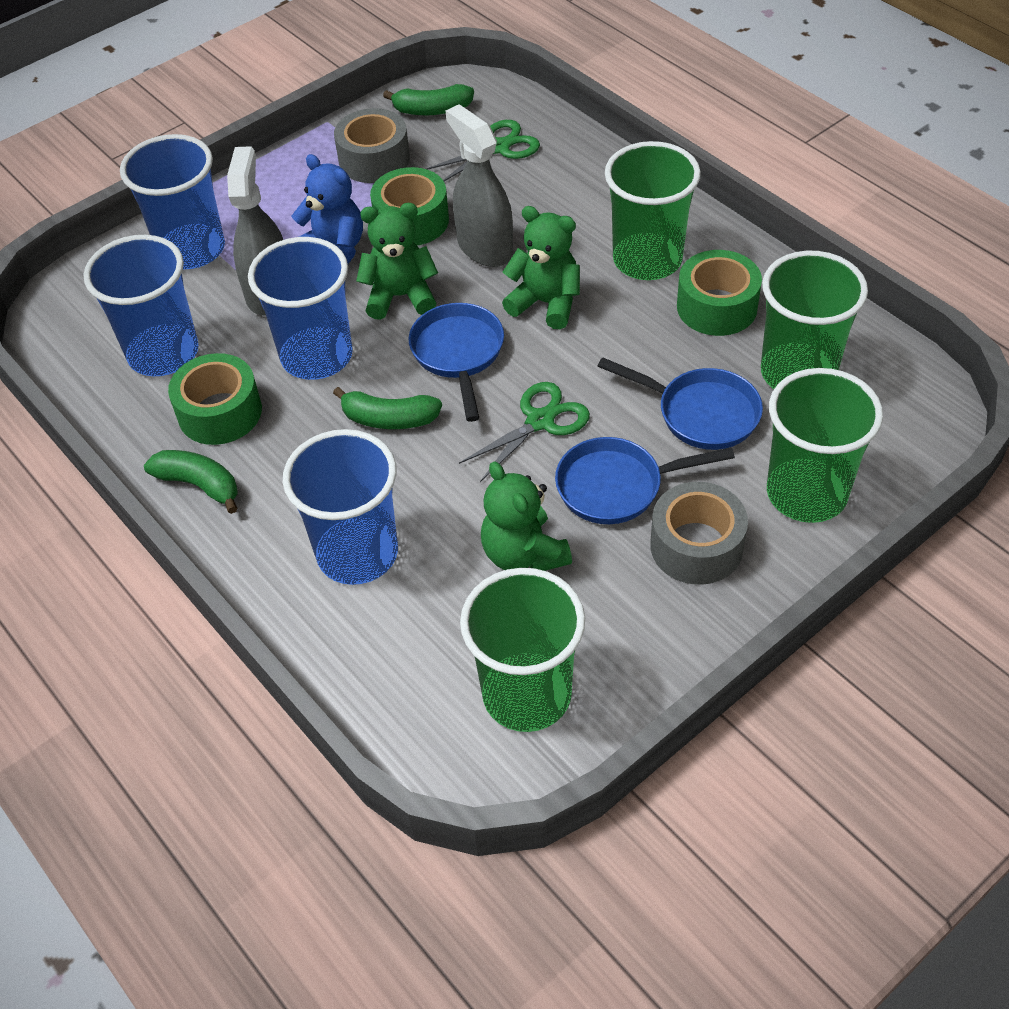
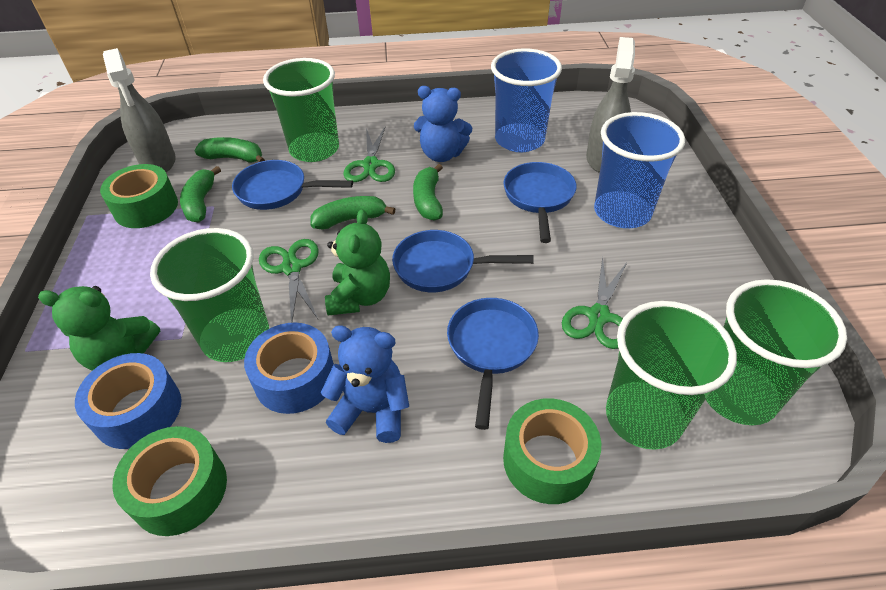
blue cup: [84,235,199,376] [120,134,225,269] [248,237,353,380] [283,429,398,585] = 4 -> [491,48,562,152] [594,112,685,228] = 2
blue pan: [409,303,504,422] [555,437,735,524] [598,357,763,450] = 3 -> [232,160,353,210] [392,230,534,292] [447,298,539,430] [503,162,577,243] = 4
blue tape: none = 0 -> [75,353,182,449] [244,322,334,414] = 2
blue teddy bear: [291,154,363,264] = 1 -> [321,325,409,443] [414,86,472,162] = 2
green banana: [144,450,238,514] [333,387,442,429] [383,84,474,115] = 3 -> [180,166,221,222] [194,137,265,163] [310,196,395,230] [413,164,443,221] = 4
green scissors: [426,120,540,181] [459,382,590,482] = 2 -> [259,239,319,323] [343,127,395,182] [562,257,628,349] = 3
green teddy bear: [356,203,438,320] [481,461,572,571] [502,206,580,329] = 3 -> [38,286,160,371] [325,209,390,316] = 2
grey tape: [334,108,410,183] [650,482,748,585] = 2 -> none = 0

